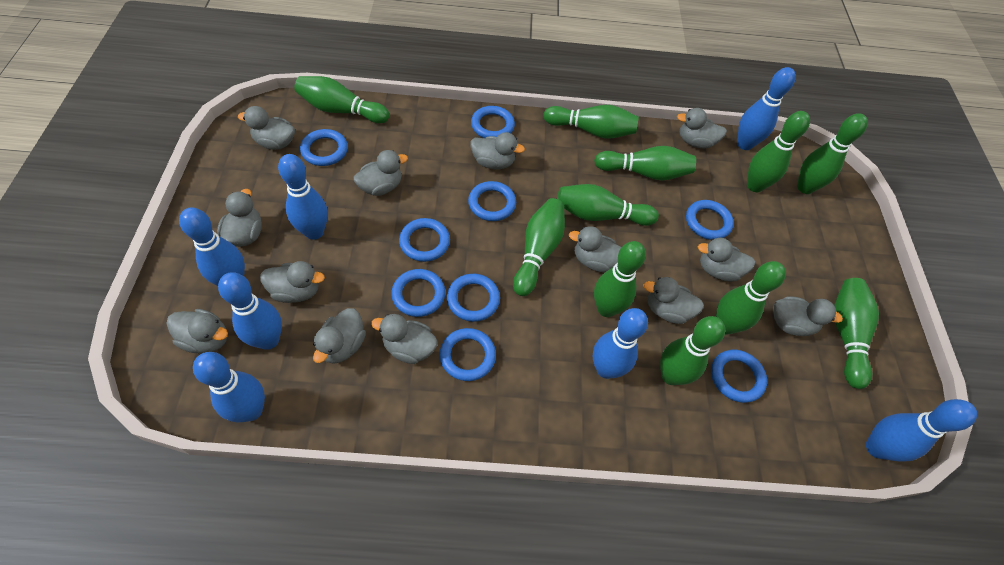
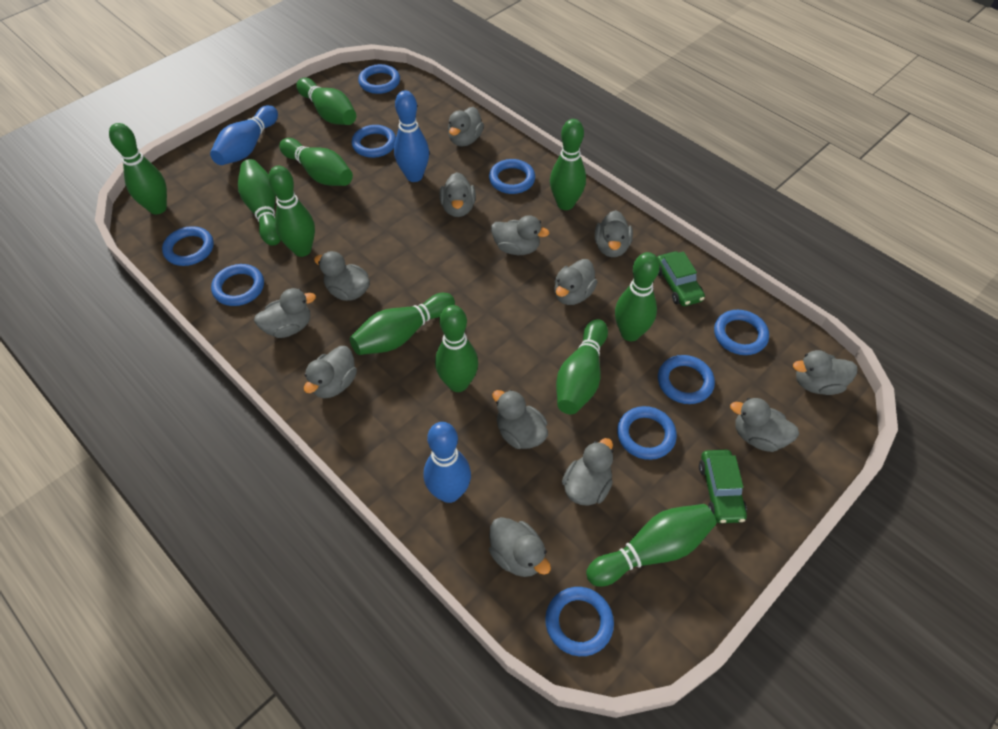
blue bowling pin: [179,207,245,286] [193,352,265,422] [218,272,282,350] [278,154,328,240] [593,308,648,379] [737,67,796,150] [866,399,977,462] = 7 -> [210,105,278,165] [394,90,429,182] [424,422,471,503] = 3
green car: none = 0 -> [657,251,705,306] [699,450,747,523] = 2

